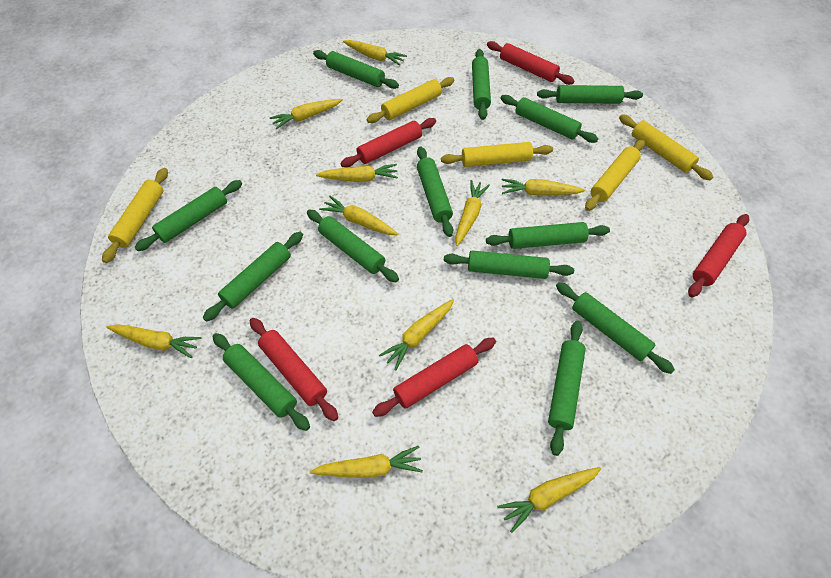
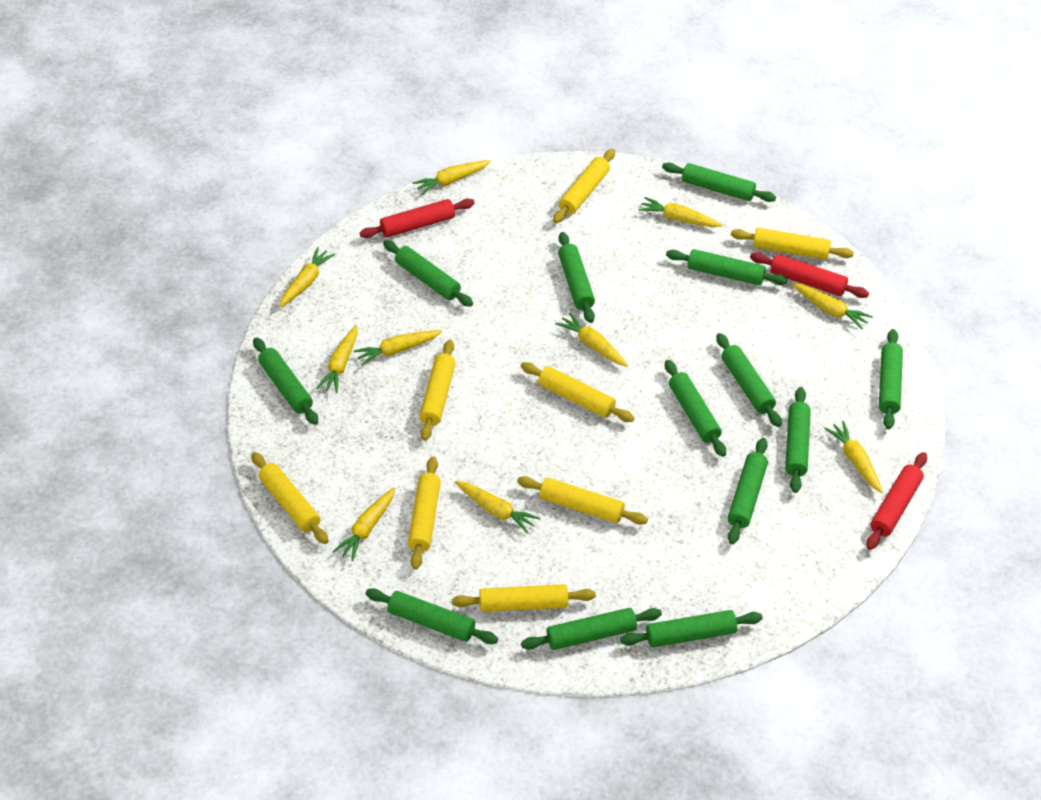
red rolling pin: [250,318,338,421] [340,118,436,167] [372,338,496,417] [487,41,575,85] [688,214,749,298] = 5 -> [359,198,475,238] [750,252,869,298] [866,452,927,550] = 3
yellow rolling pin: [102,168,168,263] [367,77,454,123] [441,142,553,167] [585,140,645,211] [619,114,713,180] = 5 -> [251,452,329,544] [408,457,441,570] [419,340,456,441] [452,584,596,612] [517,476,648,525] [521,362,634,422] [553,149,615,223] [731,228,854,260] = 8

